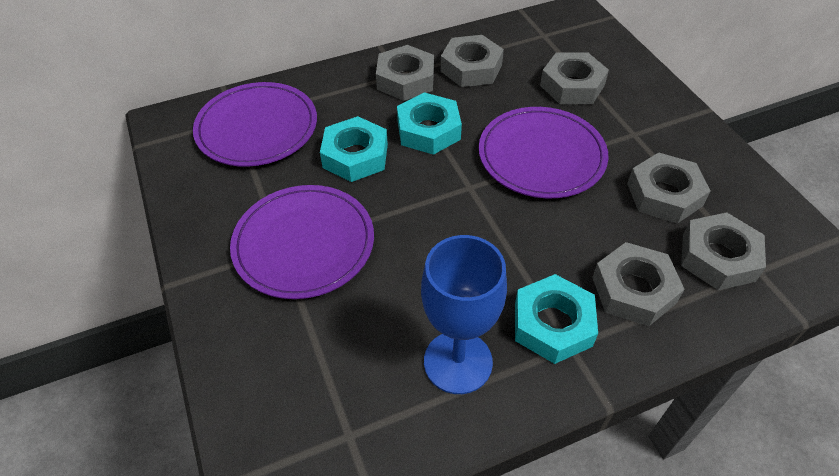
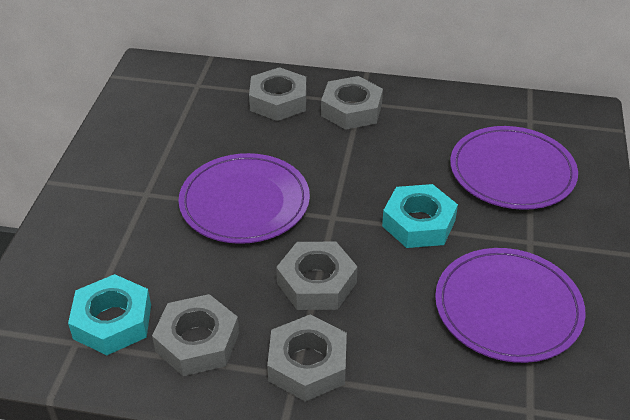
blue goblet: [421,235,507,394] = 1 -> none = 0
grey nut: [376,45,434,101] [441,35,504,87] [540,52,609,104] [592,242,685,326] [627,152,710,224] [681,212,766,290] = 6 -> [152,294,239,376] [249,67,306,121] [267,315,347,402] [276,242,358,310] [321,76,383,130] = 5
turquoise nut: [320,116,388,182] [397,92,462,155] [515,274,598,364] = 3 -> [68,274,151,355] [382,184,458,248] = 2

